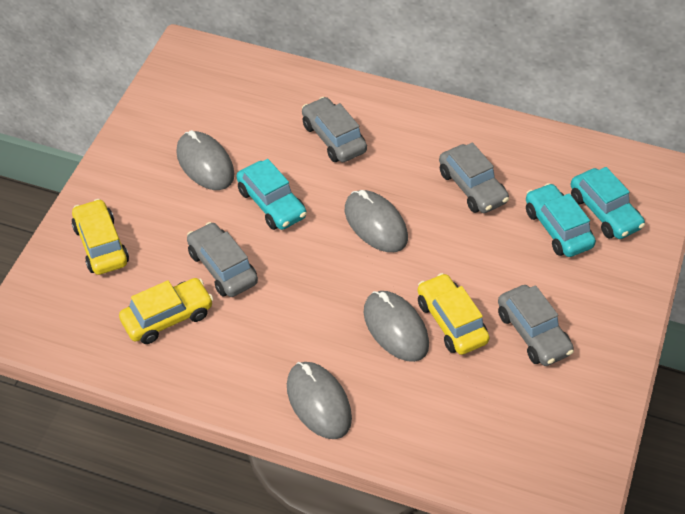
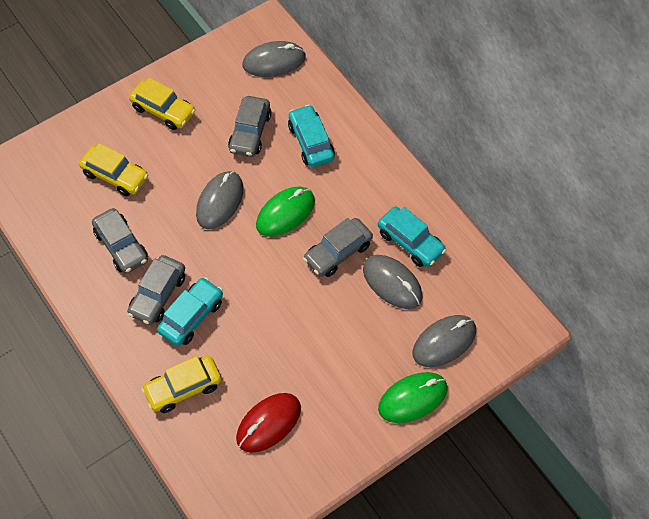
green mouse: none = 0 -> [256,187,315,237] [378,372,448,423] = 2
red mouse: none = 0 -> [236,393,301,453] = 1

